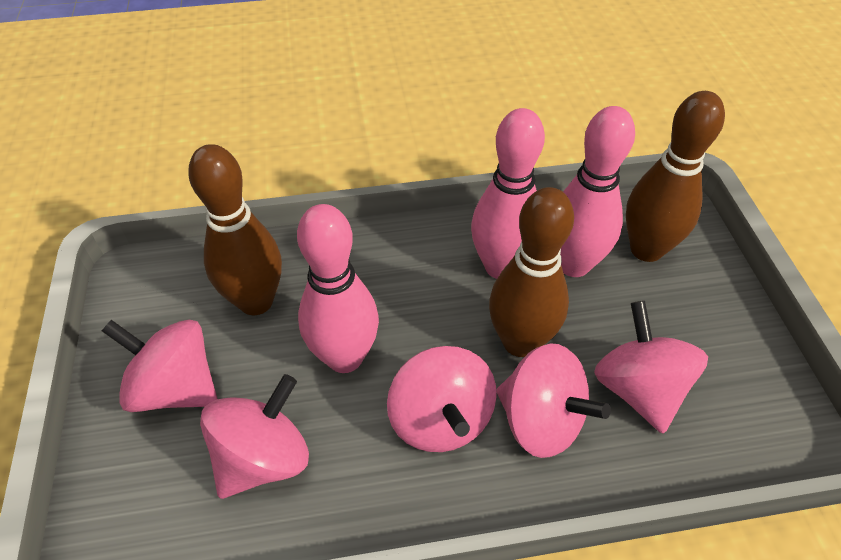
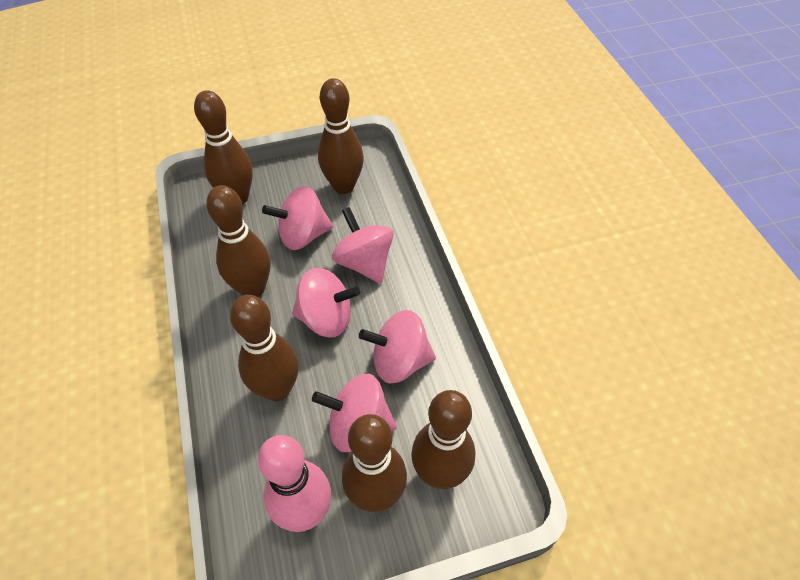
brown bowling pin: [188,144,282,315] [489,187,574,357] [626,91,725,262] = 3 -> [194,90,253,205] [206,185,270,297] [230,295,298,401] [318,78,364,194] [342,414,407,512] [411,390,475,489] = 6
pink bowling pin: [297,204,379,373] [471,108,545,279] [560,106,635,277] = 3 -> [258,435,331,532] = 1

